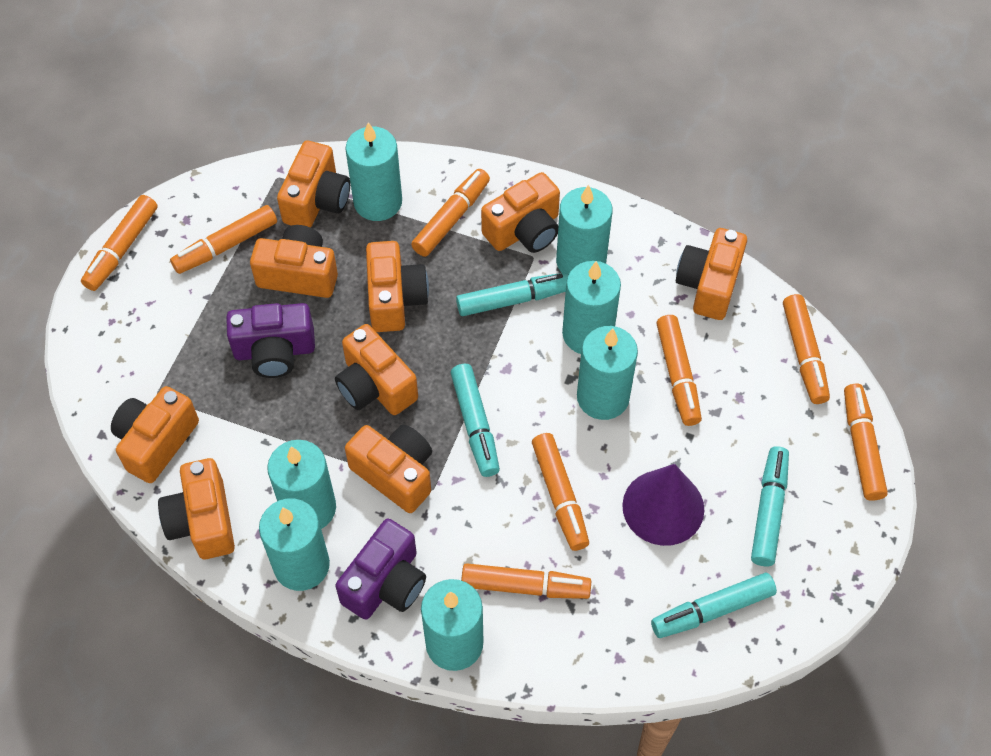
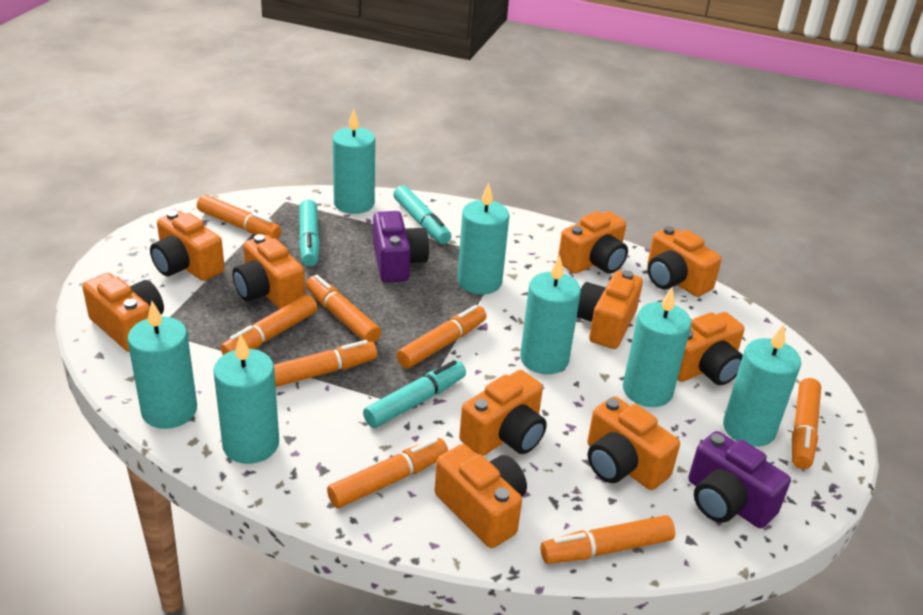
orange camera: [111,386,199,483] [158,458,235,559] [250,225,338,298] [277,141,350,228] [335,324,418,415] [345,425,432,513] [366,241,429,332] [481,172,560,253] [676,228,747,320] = 9 -> [82,273,164,352] [150,211,225,281] [232,234,305,309] [435,444,527,548] [459,370,547,456] [558,211,628,274] [577,270,643,349] [587,396,680,490] [647,226,722,297] [677,312,745,385] = 10
purple cone: [622,464,705,546] = 1 -> none = 0
turquoise marker: [451,364,500,477] [456,273,569,316] [651,573,777,638] [751,446,789,566] = 4 -> [299,200,320,266] [363,360,466,428] [394,185,452,244] = 3

